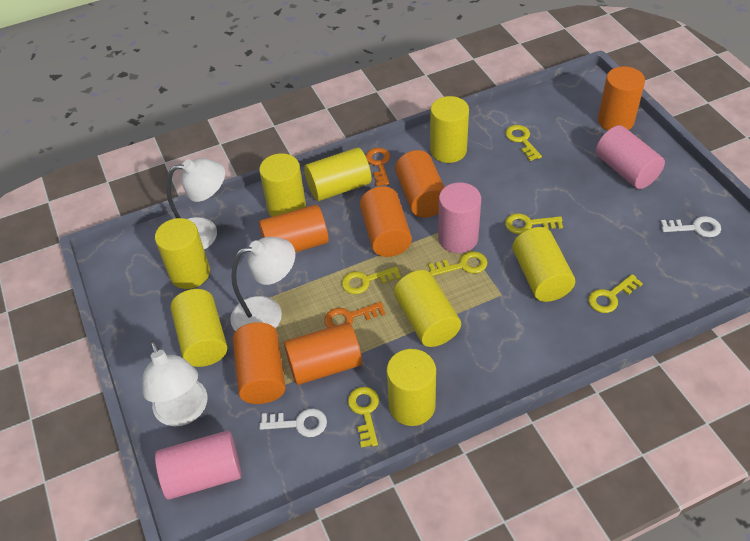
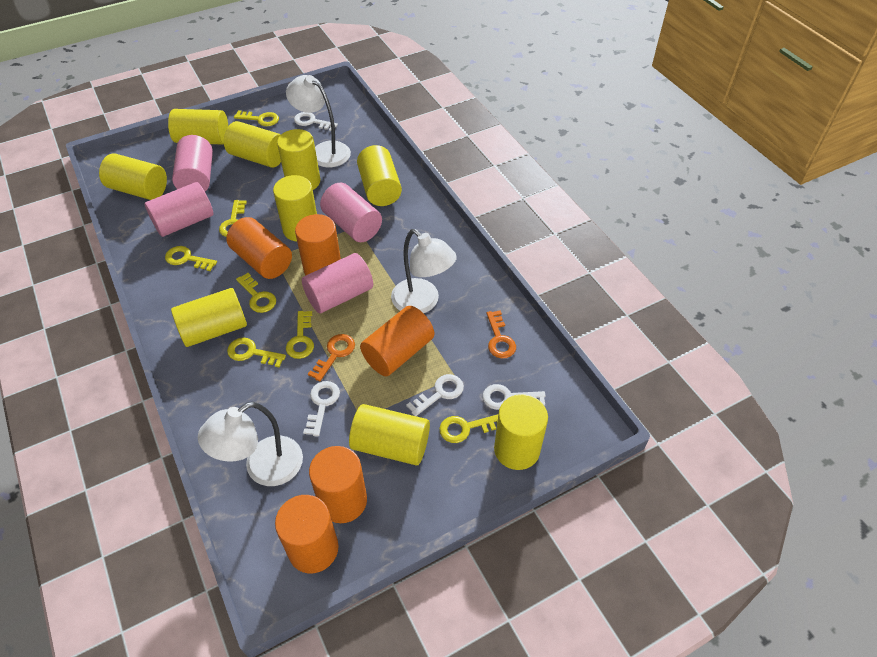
orange cylinder: [233,322,286,404] [259,204,329,252] [284,322,362,385] [360,186,412,257] [395,150,444,218] [598,66,645,130] = 6 -> [226,217,292,279] [275,495,339,573] [295,214,341,275] [309,446,367,523] [360,306,434,376] = 5
pink cylinder: [155,431,241,500] [438,182,481,253] [596,125,665,189] = 3 -> [144,182,213,237] [172,135,213,191] [302,253,373,314] [320,183,382,242] = 4
white key: [259,408,327,437] [661,216,721,237] = 2 -> [294,112,338,131] [303,381,340,437] [406,374,464,416] [482,384,546,410] = 4
yellow cylinder: [155,218,210,289] [170,289,227,367] [259,153,306,217] [304,148,371,201] [387,349,436,426] [394,270,461,347] [430,96,469,163] [512,227,575,302] = 8 -> [99,153,167,200] [168,109,228,145] [171,288,247,347] [224,121,281,168] [273,175,317,241] [277,129,320,190] [349,404,430,466] [357,145,402,206] [494,394,548,470] = 9
yellow key: [342,266,401,294] [348,387,379,448] [428,251,488,276] [505,125,542,161] [505,213,563,234] [588,274,643,313] = 6 -> [165,246,217,271] [219,200,247,237] [227,338,286,367] [234,110,279,126] [236,273,276,313] [286,311,314,359] [439,414,498,443] = 7

